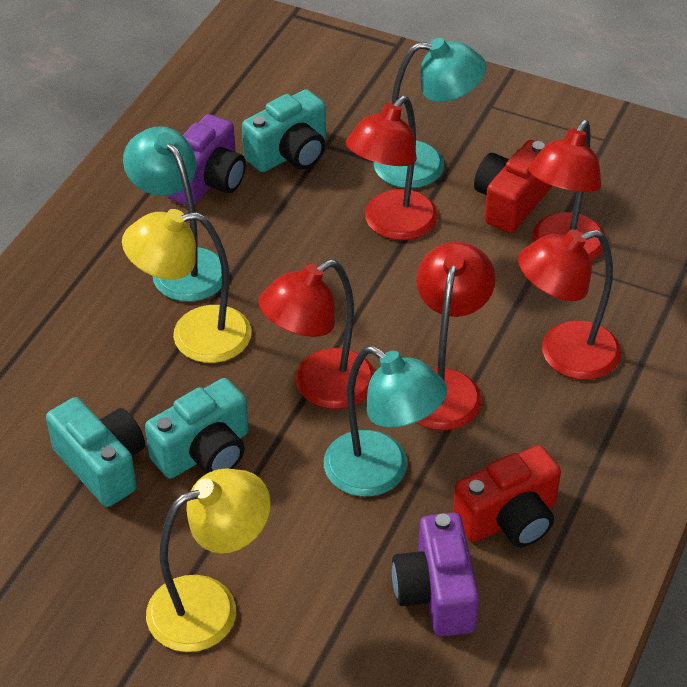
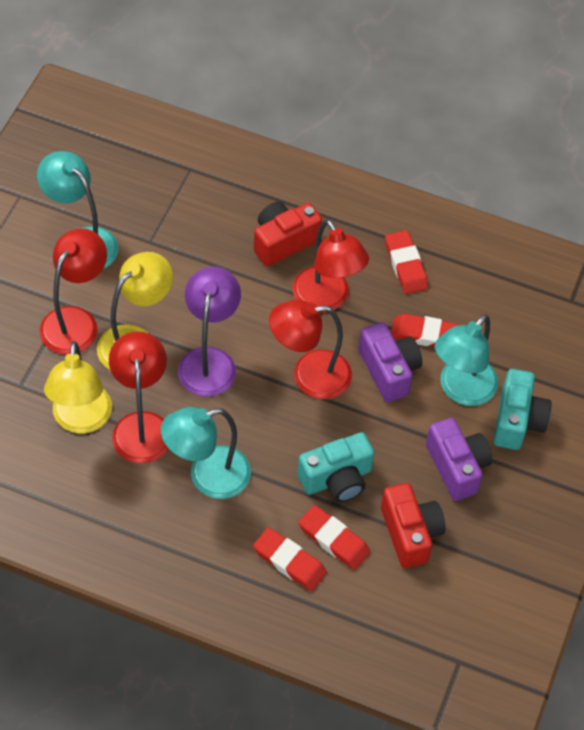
purple lamp: none = 0 -> [178,267,241,397] = 1
red eraser: none = 0 -> [253,527,327,591] [298,505,370,570] [385,230,428,294] [391,314,461,347] = 4
red lamp: [259,259,375,409] [346,96,438,240] [416,242,495,431] [518,229,621,380] [529,120,606,261] = 5 -> [40,228,107,355] [109,331,169,464] [269,300,352,399] [292,219,369,313] = 4
turquoise camera: [46,397,145,507] [145,378,248,479] [242,89,326,172] = 3 -> [297,432,374,502] [494,369,552,450] = 2

